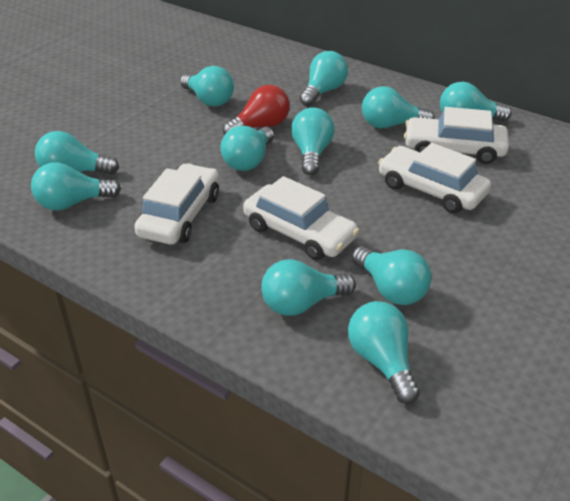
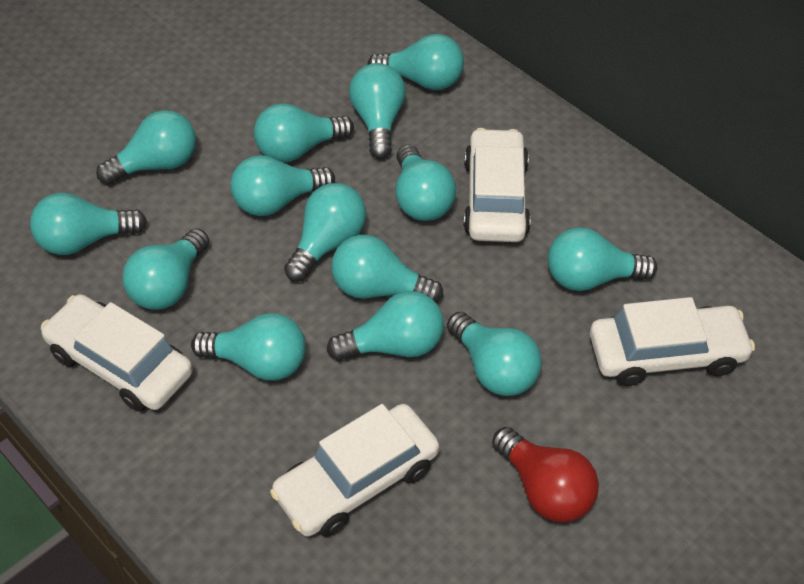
turquoise light bulb: [31,163,121,211] [35,131,119,175] [180,66,234,106] [220,126,274,171] [261,259,356,316] [291,107,334,175] [300,51,348,106] [348,301,420,404] [352,246,431,305] [362,86,434,128] [440,82,512,122] = 11 -> [30,193,147,255] [96,110,196,185] [123,228,209,310] [191,313,306,381] [230,155,335,216] [254,103,354,162] [284,183,366,281] [327,291,444,361] [331,235,443,303] [349,63,406,159] [367,34,464,90] [396,144,456,221] [447,312,542,396] [548,227,658,291] = 14

